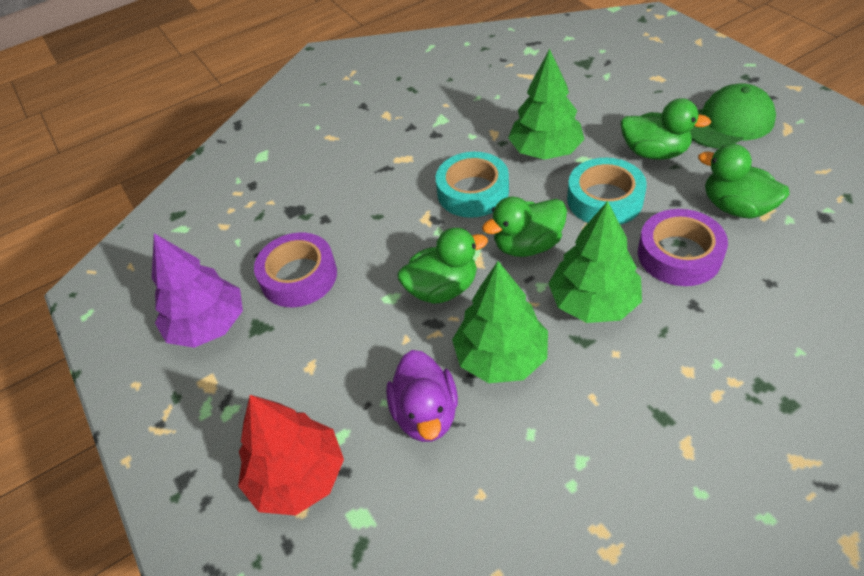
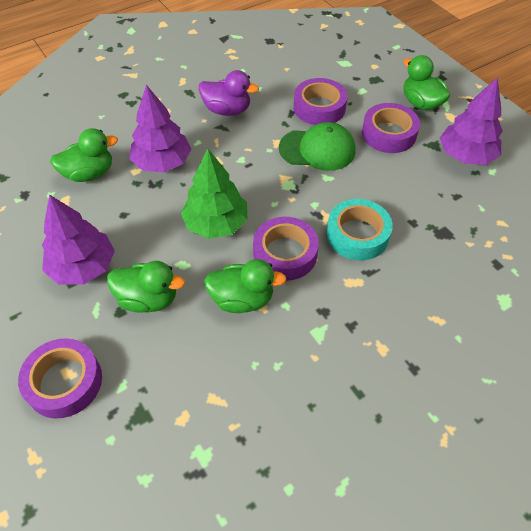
green tree: [452,261,548,383] [508,49,585,160] [548,201,642,323] = 3 -> [181,149,248,239] = 1
purple tape: [254,233,337,307] [638,209,728,286] = 2 -> [18,338,102,419] [253,217,319,281] [294,78,348,125] [362,103,420,153] = 4
purple tree: [152,233,243,348] = 1 -> [42,195,115,285] [130,85,191,172] [440,77,503,165] = 3
red tree: [238,395,344,516] = 1 -> none = 0
turquoise tape: [436,152,509,218] [567,158,647,225] = 2 -> [327,199,393,260] = 1

